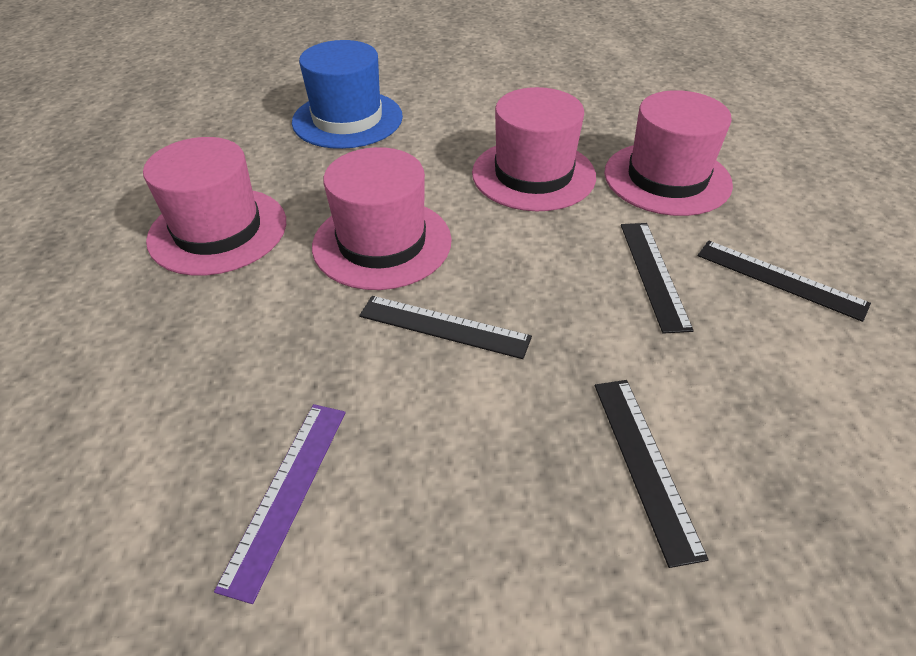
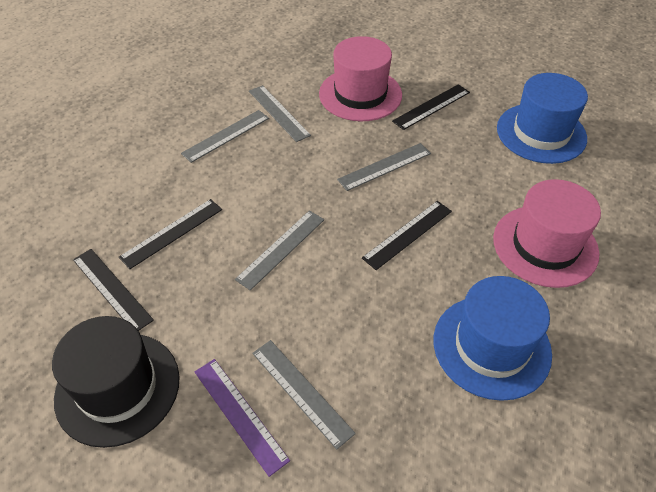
black hat: none = 0 -> [52,316,180,448] = 1
blue hat: [292,40,403,149] = 1 -> [434,276,552,401] [497,73,588,164] = 2
grey ruler: none = 0 -> [181,110,269,163] [235,210,324,290] [249,85,311,142] [252,340,356,450] [337,143,431,191] = 5
pink hat: [143,137,286,276] [312,147,452,290] [472,87,596,211] [604,90,733,216] = 4 -> [319,36,402,121] [493,179,601,288] = 2

